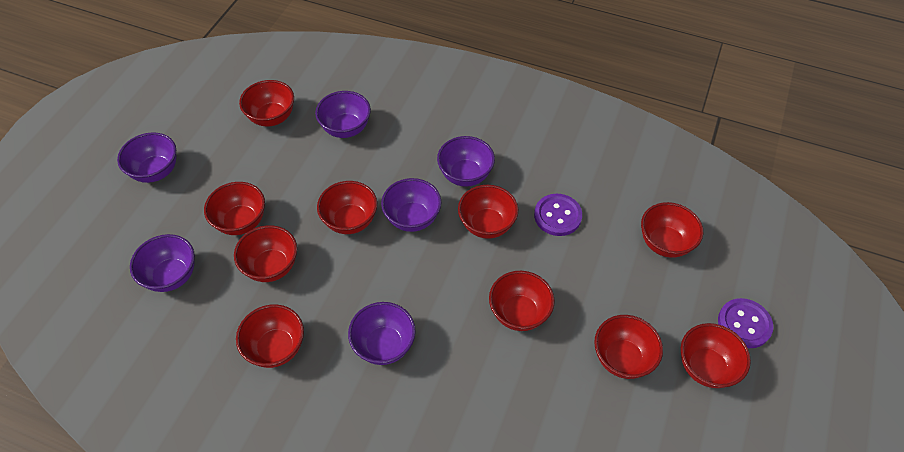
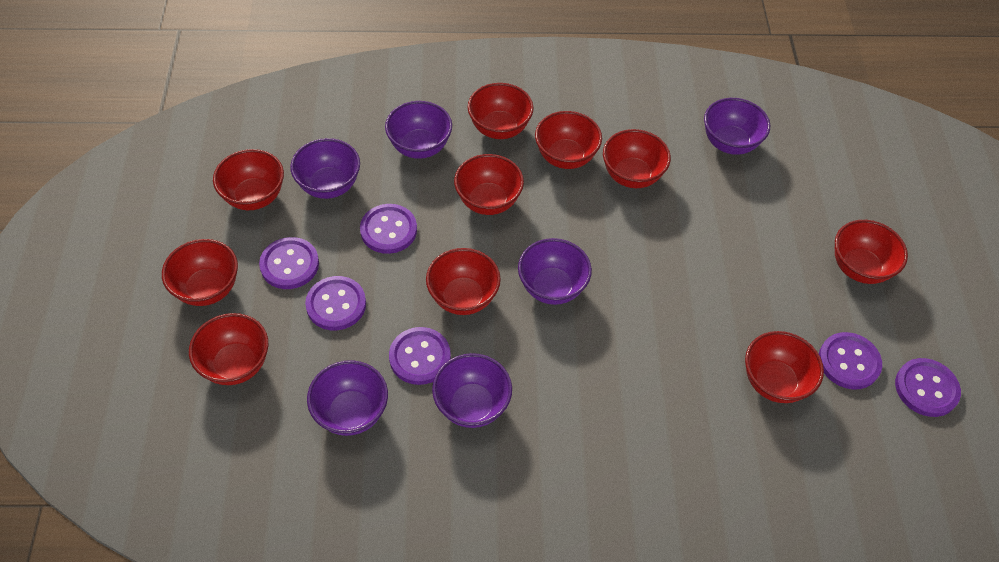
purple button: [534,194,582,236] [718,298,773,348] = 2 -> [259,237,319,289] [305,276,366,331] [360,204,417,254] [389,327,451,385] [819,332,882,390] [895,358,961,417] = 6

